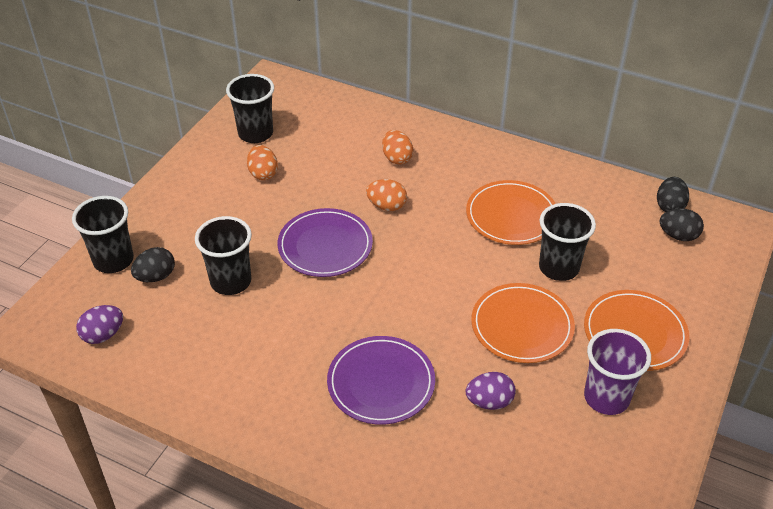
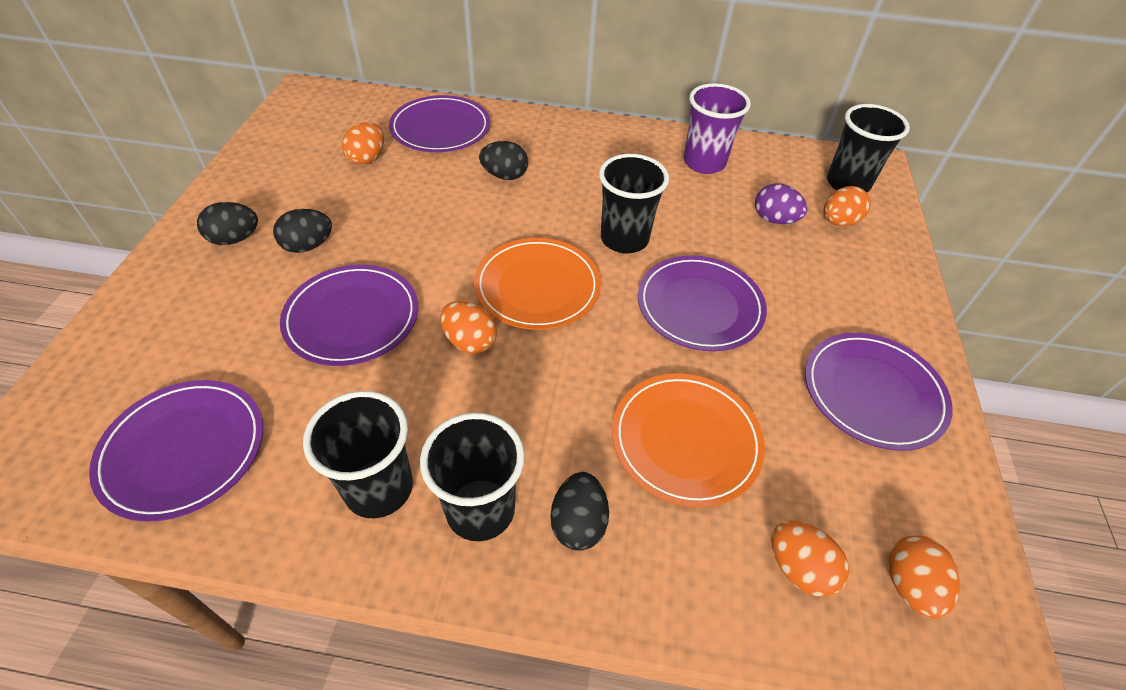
black egg: [131,247,175,282] [657,177,689,212] [660,208,704,241] = 3 -> [197,202,258,245] [273,209,332,253] [479,141,528,180] [551,472,609,551] = 4
orange egg: [247,145,278,180] [366,179,407,211] [382,130,413,165] = 3 -> [342,122,384,165] [440,301,497,354] [772,521,849,597] [824,186,871,226] [888,535,960,619] = 5
orange plate: [466,180,556,245] [471,283,575,363] [584,290,689,371] = 3 -> [474,238,601,330] [612,373,765,507] = 2
purple egg: [76,305,123,344] [466,372,516,410] = 2 -> [755,183,808,224] = 1
purple plate: [278,208,373,277] [327,336,435,425] = 2 -> [89,380,263,522] [280,264,418,366] [389,95,490,152] [638,256,767,351] [805,333,953,451] = 5

